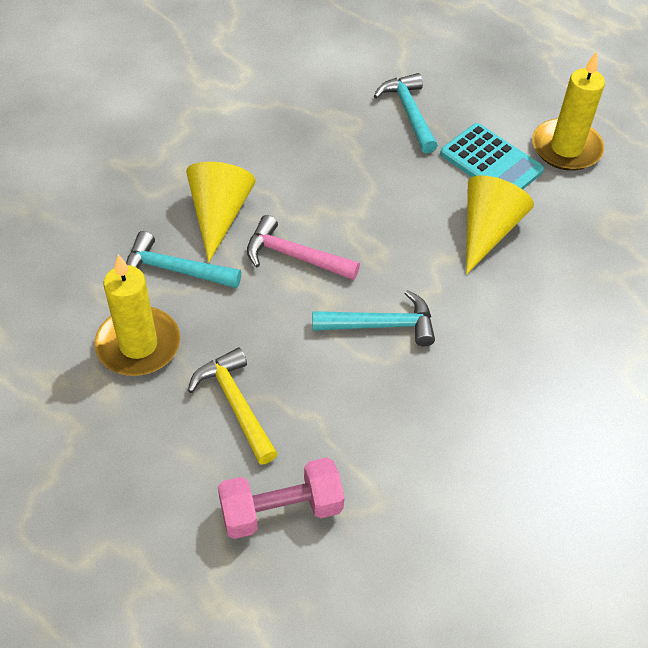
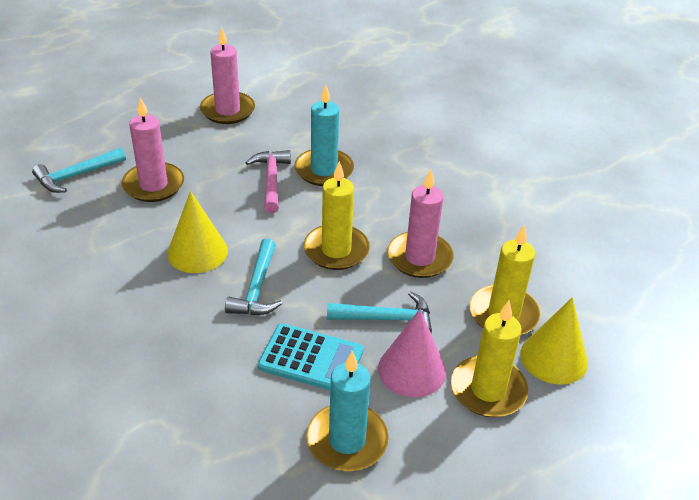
pink candle: none = 0 -> [122,97,184,202] [200,27,255,124] [387,169,454,278] = 3
pink cone: none = 0 -> [378,309,446,398] = 1
pink dumbbell: [218,458,344,539] = 1 -> none = 0
turquoise candle: none = 0 -> [294,84,354,186] [306,351,389,471] = 2
yellow candle: [95,254,180,376] [532,51,605,171] = 2 -> [304,161,370,270] [451,301,528,417] [470,225,541,335] = 3
yellow hammer: [188,348,278,465] = 1 -> none = 0

